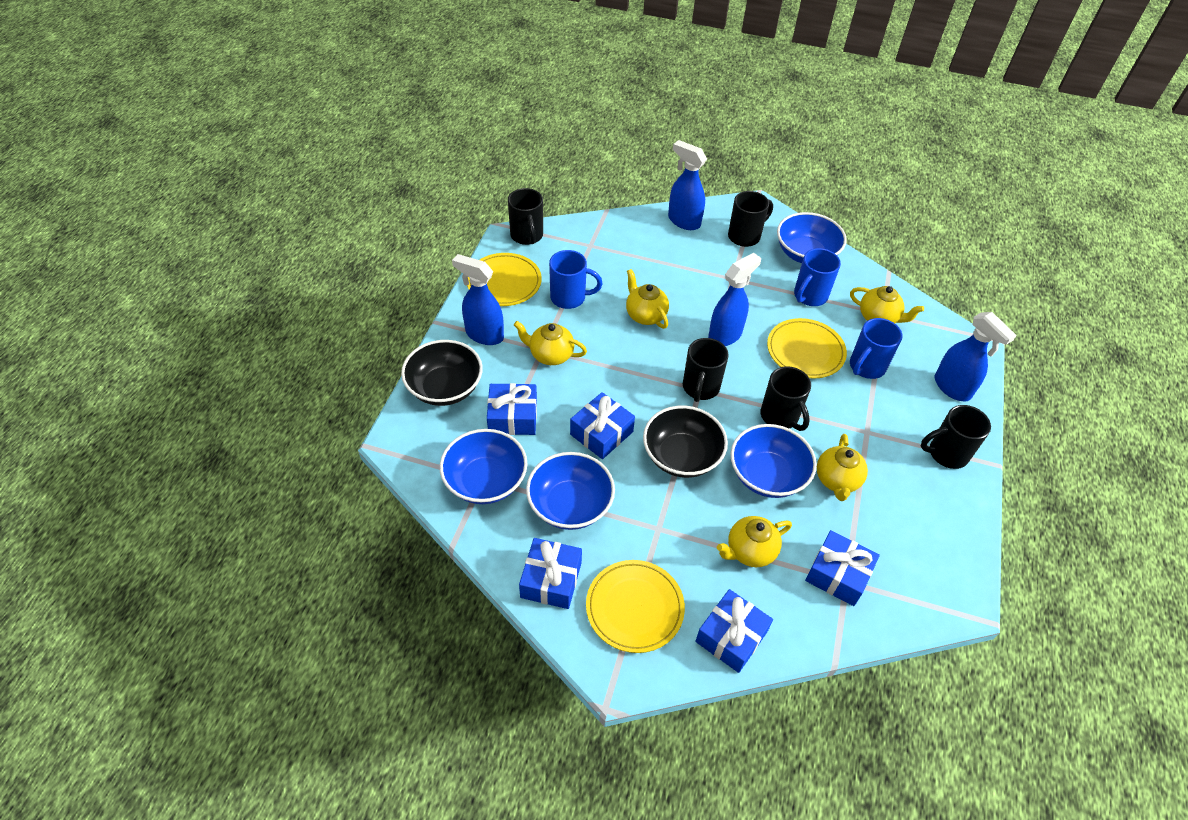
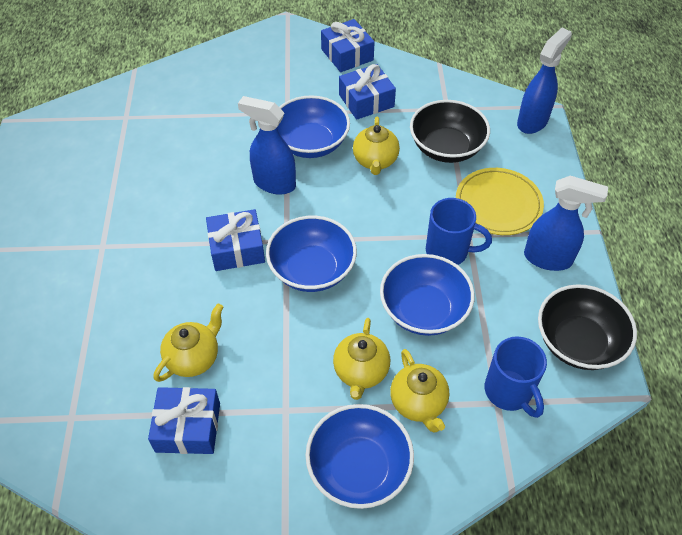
black mug: [508,188,543,245] [683,338,728,402] [728,191,773,247] [760,366,811,431] [921,405,991,469] = 5 -> none = 0
blue gift: [487,383,537,435] [519,538,582,609] [570,392,635,459] [695,589,773,673] [805,530,880,606] = 5 -> [148,387,220,454] [206,209,265,271] [321,19,375,72] [339,64,396,120] = 4
blue mug: [549,250,603,309] [794,248,841,306] [850,318,902,379] = 3 -> [426,198,492,265] [485,336,547,418] = 2
blue spray bottle: [452,254,504,345] [668,140,707,230] [708,253,761,346] [935,312,1017,401] = 4 -> [238,96,296,195] [517,28,572,134] [524,176,608,271] = 3
yellow plate: [467,253,542,306] [586,560,685,653] [767,318,847,379] = 3 -> [456,168,544,235] = 1
yellow teapot: [514,321,587,365] [626,269,669,329] [717,516,792,567] [817,434,868,501] [850,286,924,323] = 5 -> [154,304,223,382] [333,318,390,400] [353,116,400,175] [390,349,449,433] = 4

